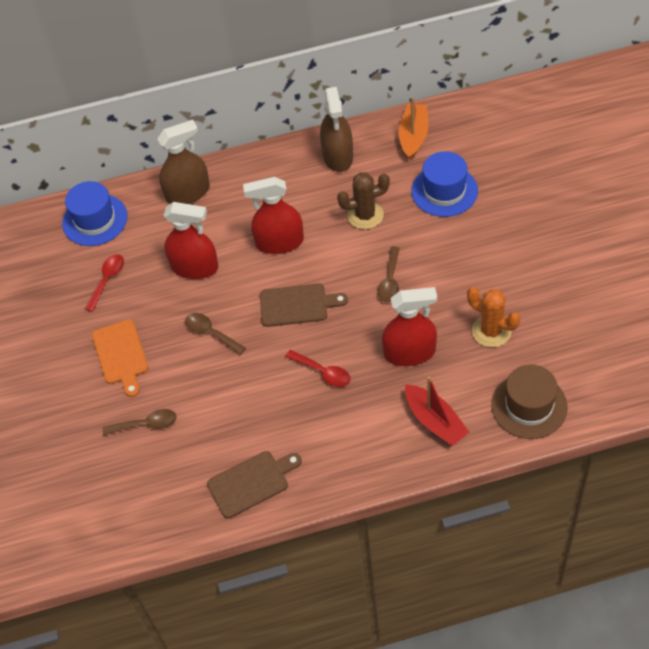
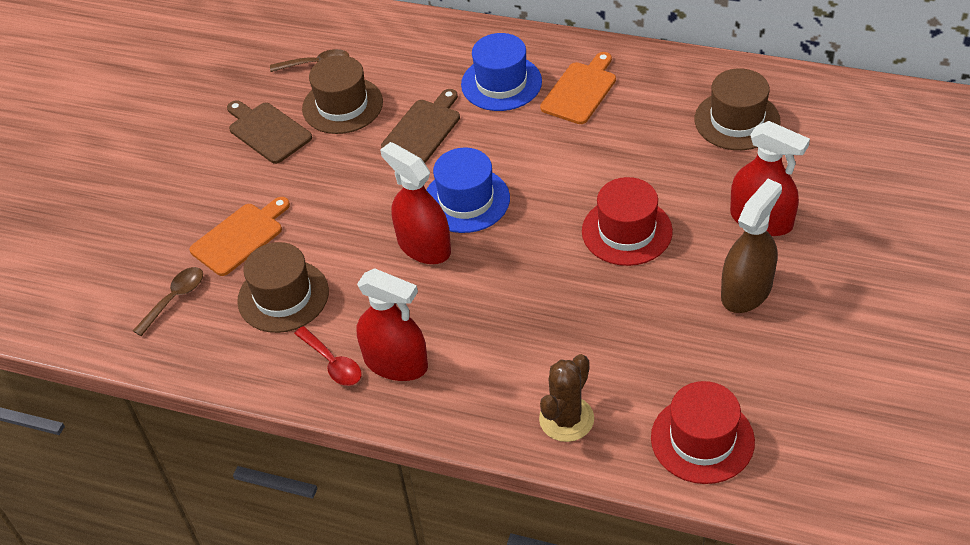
brown hat: [491,364,568,439] = 1 -> [237,242,329,333] [302,55,383,134] [695,68,780,150] = 3
brown spoon: [103,409,177,436] [185,313,246,355] [378,246,400,302] = 3 -> [133,267,203,336] [270,49,349,72] = 2
brown spray bottle: [157,120,210,204] [320,87,353,172] = 2 -> [721,179,782,313] = 1
orange boat: [398,97,428,160] = 1 -> none = 0
orange cactus: [467,287,520,347] = 1 -> none = 0
orange cutting board: [92,319,148,397] = 1 -> [190,197,290,276] [540,52,616,124] = 2
red boat: [405,376,469,446] = 1 -> none = 0
red hat: none = 0 -> [582,177,673,266] [651,381,755,484] = 2
red spoon: [85,254,124,312] [285,350,351,387] = 2 -> [294,326,362,386] = 1

